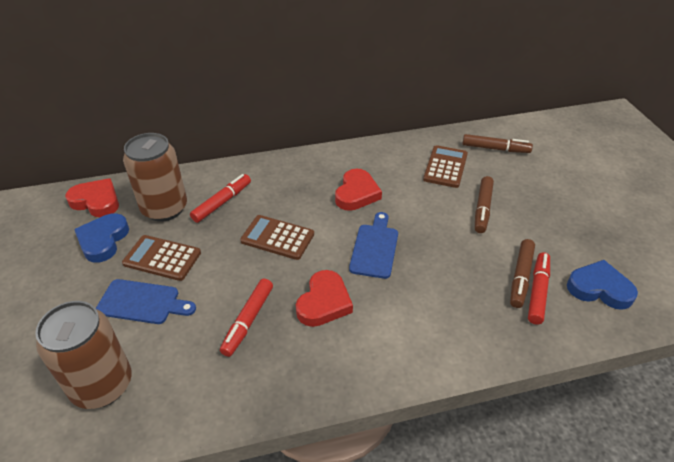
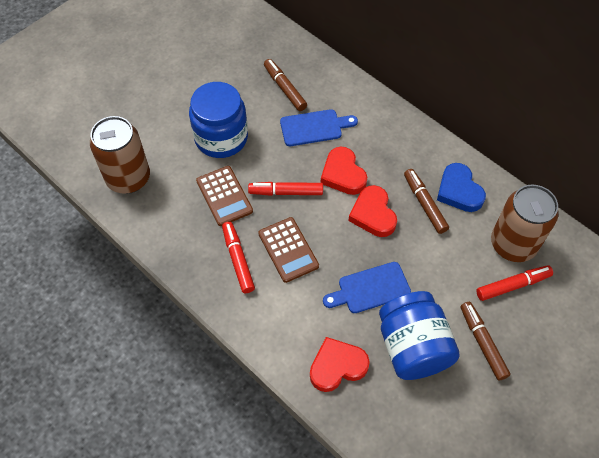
blue heart: [74,213,129,263] [567,260,638,310] = 2 -> [437,163,486,212] = 1
blue jar: none = 0 -> [189,82,248,158] [379,291,460,380] = 2
brown calculator: [122,235,201,281] [240,215,314,260] [423,145,468,188] = 3 -> [196,166,253,226] [258,217,319,283] = 2

